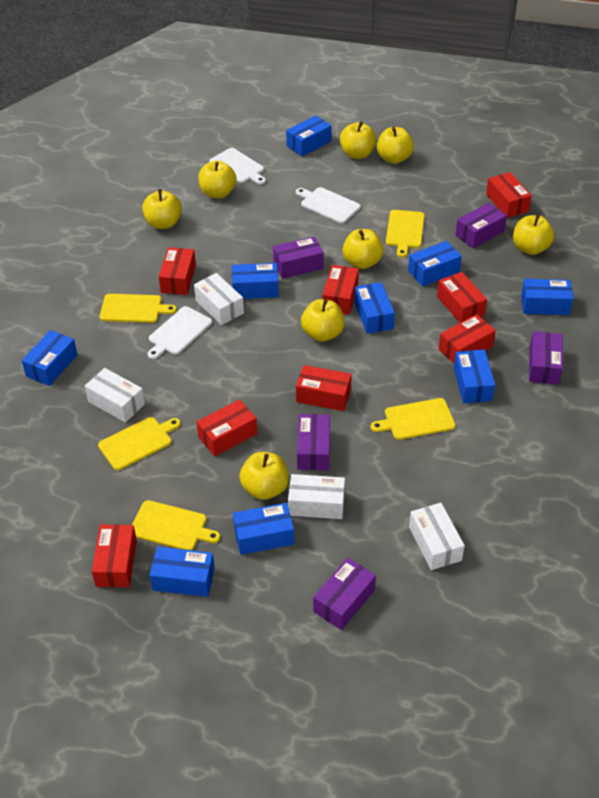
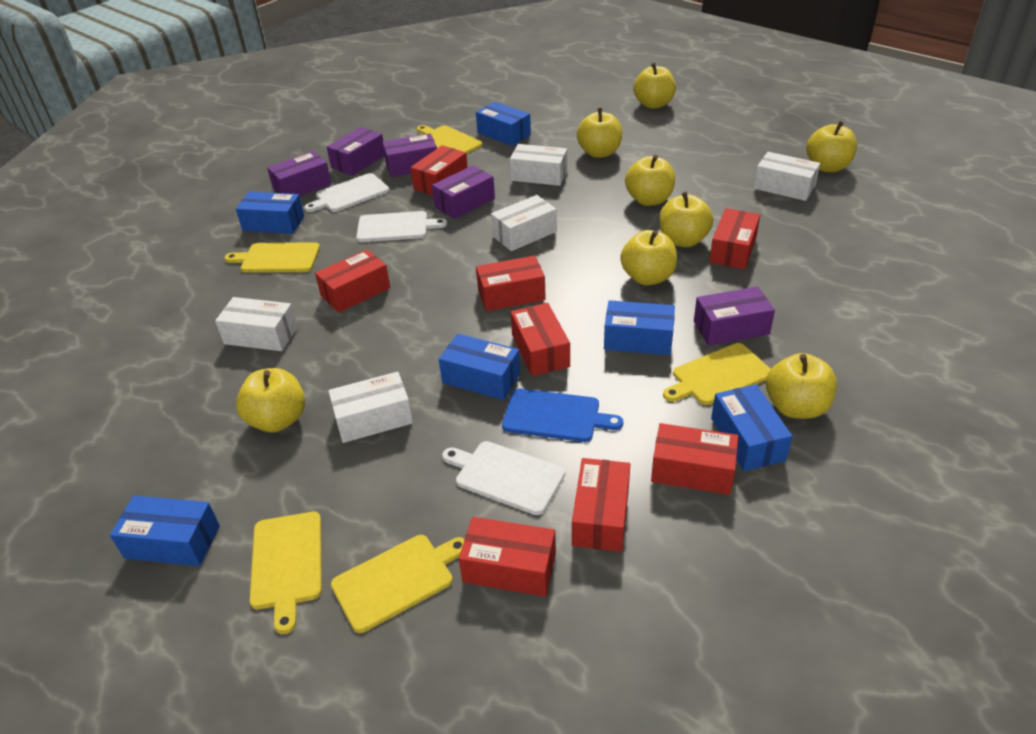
blue box: [22,330,78,386] [149,547,215,597] [232,263,279,299] [233,503,294,555] [286,116,332,156] [354,282,395,334] [408,241,462,287] [454,349,495,403] [521,279,574,315] = 9 -> [110,496,220,566] [236,192,304,234] [439,334,520,400] [476,102,531,146] [604,300,675,355] [711,384,793,471] = 6
blue cutting board: none = 0 -> [502,388,623,442] = 1
white box: [85,368,145,423] [194,273,244,325] [288,474,345,519] [409,503,465,570] = 4 -> [215,297,298,351] [328,372,413,443] [491,195,557,251] [510,144,567,186] [754,152,820,201] = 5

